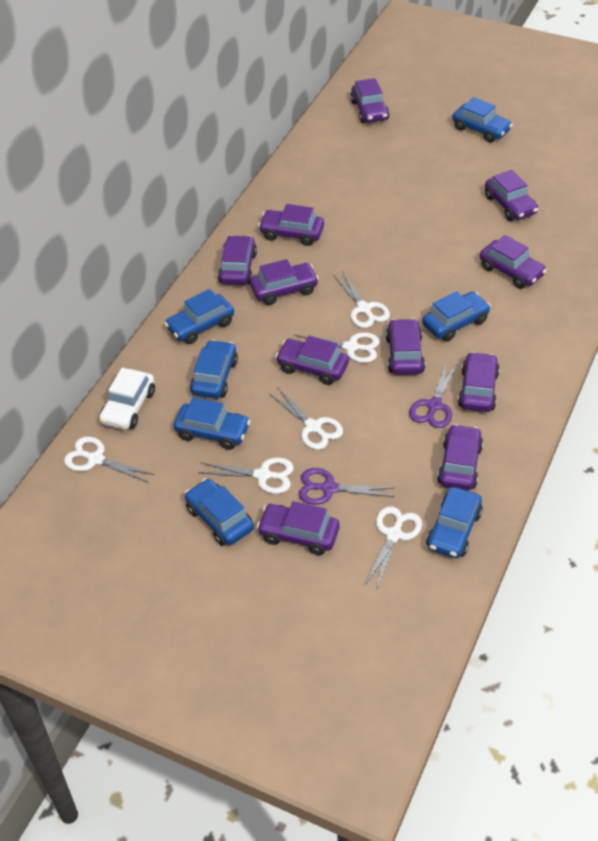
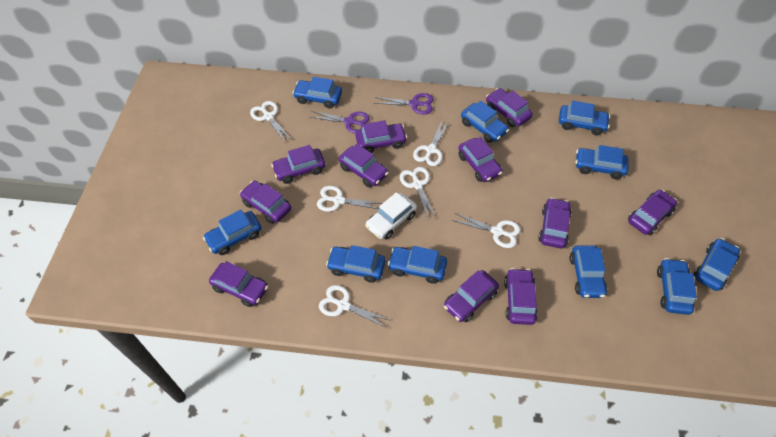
blue car: [164,289,234,344] [174,397,250,450] [185,478,254,546] [190,340,238,399] [422,291,491,341] [426,487,483,558] [452,97,513,143] = 7 -> [203,210,261,255] [293,77,342,109] [326,245,386,283] [388,246,447,284] [461,101,509,143] [559,101,610,135] [570,245,607,298] [576,145,628,179] [657,258,697,315] [693,238,740,291] = 10

